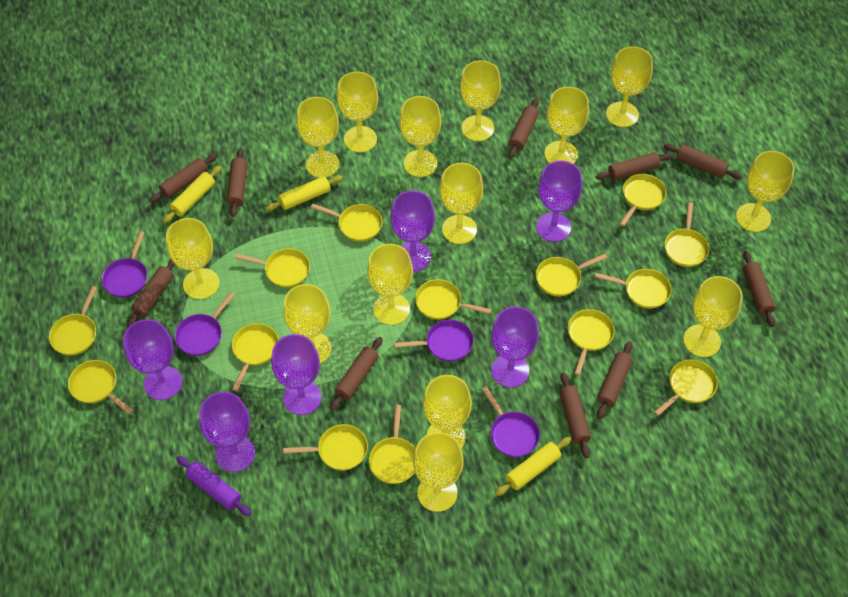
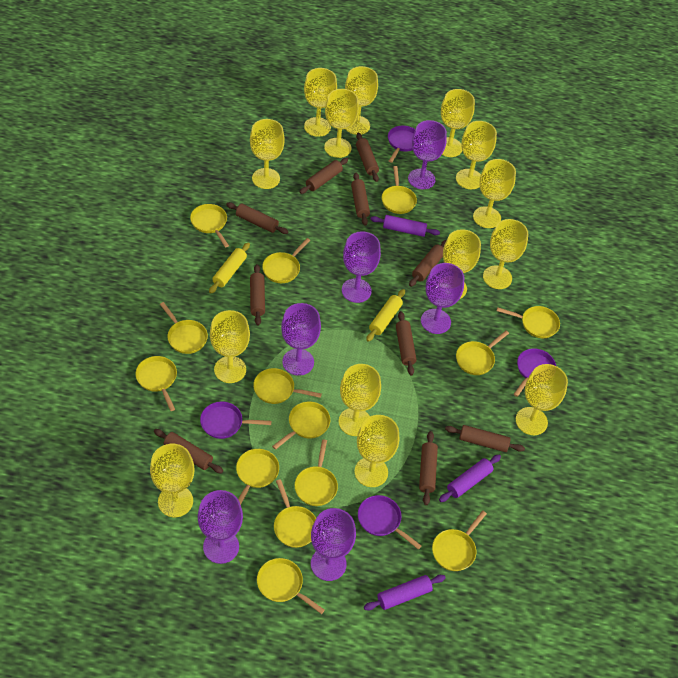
purple rolling pin: [176,456,251,516] = 1 -> [364,575,446,611] [370,215,440,237] [439,455,501,502] = 3
yellow rolling pin: [163,166,221,223] [265,175,343,211] [495,437,571,496] = 3 -> [209,243,250,294] [366,289,405,342] = 2

